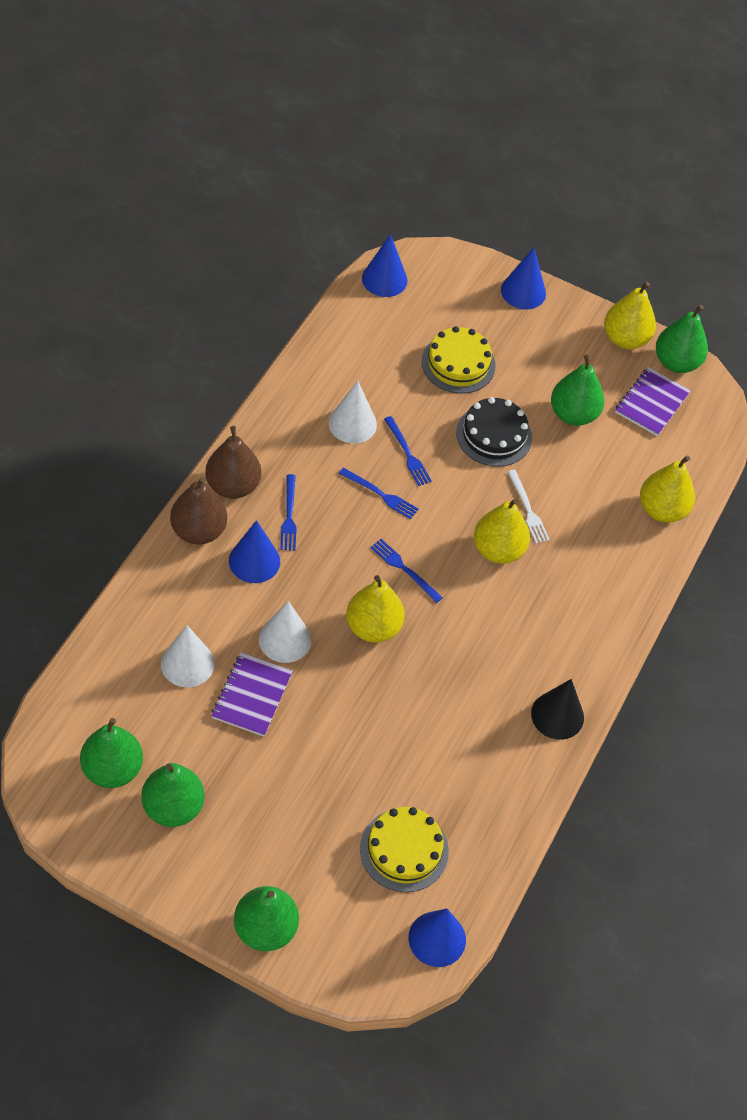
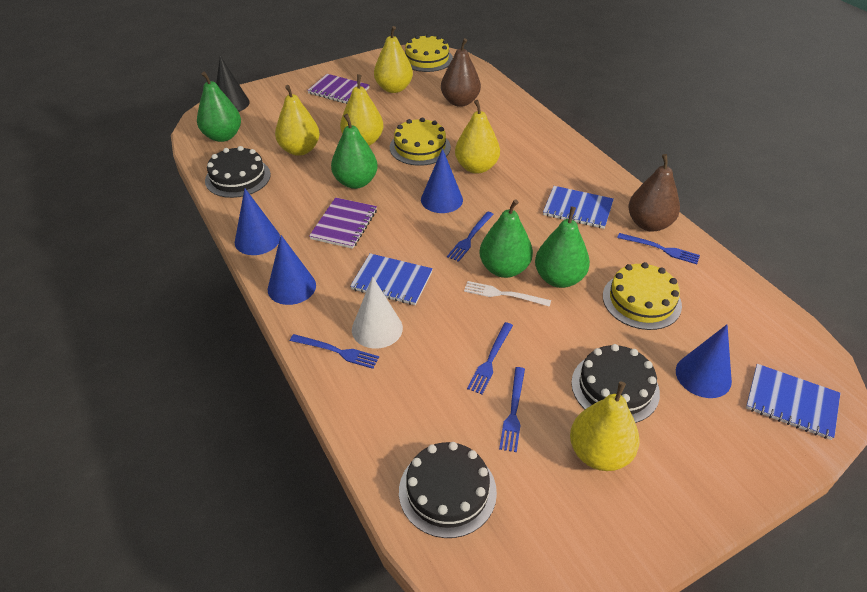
black cake: [456,397,532,467] = 1 -> [205,146,271,198] [399,442,497,538] [571,344,660,423] = 3
blue fork: [280,474,297,551] [339,467,419,519] [370,539,443,603] [384,416,432,486] = 4 -> [290,334,379,369] [447,211,494,262] [467,322,513,394] [499,367,525,452] [617,233,700,264] = 5
blue notebook: none = 0 -> [350,253,433,305] [543,186,614,229] [746,364,840,440] = 3
green pear: [80,718,143,788] [141,763,204,827] [234,886,299,951] [551,355,604,426] [656,305,708,373] = 5 -> [197,72,241,142] [331,114,378,189] [479,199,533,278] [535,207,590,288] = 4
white cone: [161,625,215,687] [259,601,311,663] [329,381,377,444] = 3 -> [352,277,403,349] = 1
yellow cake: [360,807,449,892] [421,326,496,393] = 2 -> [390,118,451,166] [405,34,453,72] [603,262,682,330] = 3
yellow pear: [346,575,405,643] [474,498,530,564] [604,282,656,349] [640,455,695,523] = 4 -> [275,85,320,156] [340,74,384,146] [374,26,413,93] [455,100,500,174] [570,382,640,471] = 5

